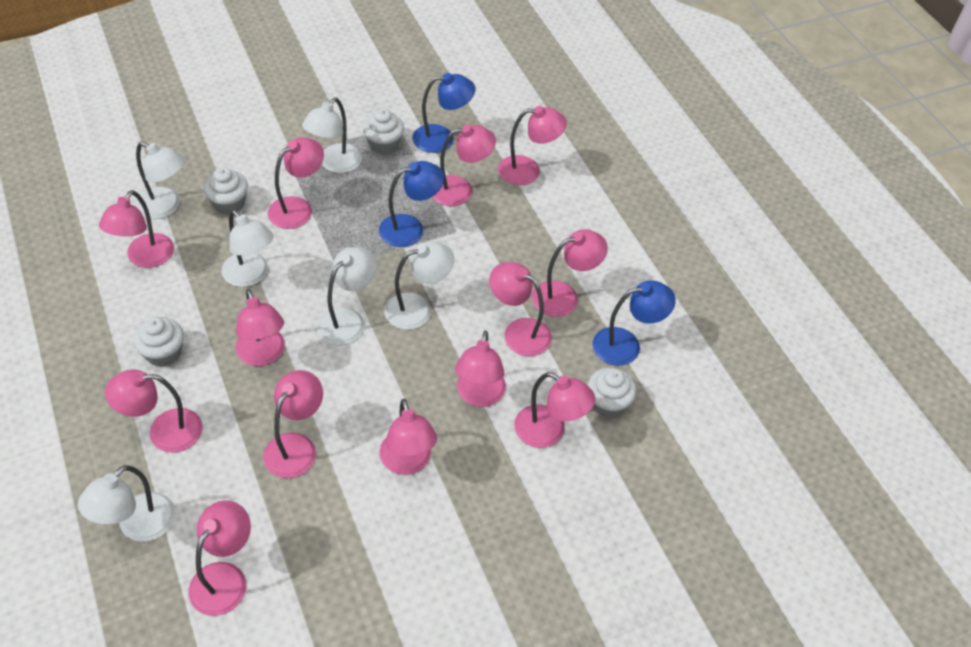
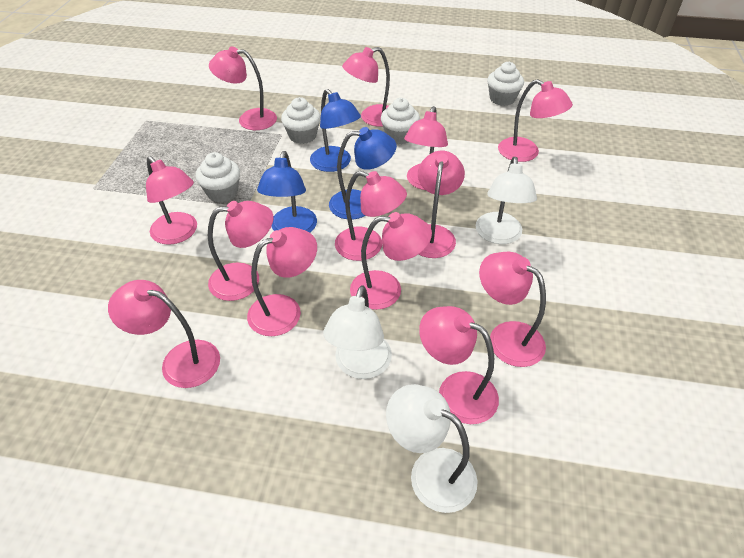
white lamp: [78,465,176,542] [135,142,185,219] [221,210,274,287] [302,98,362,173] [316,247,377,345] [384,241,454,330] = 6 -> [323,285,392,379] [386,384,478,513] [476,157,537,244] = 3

